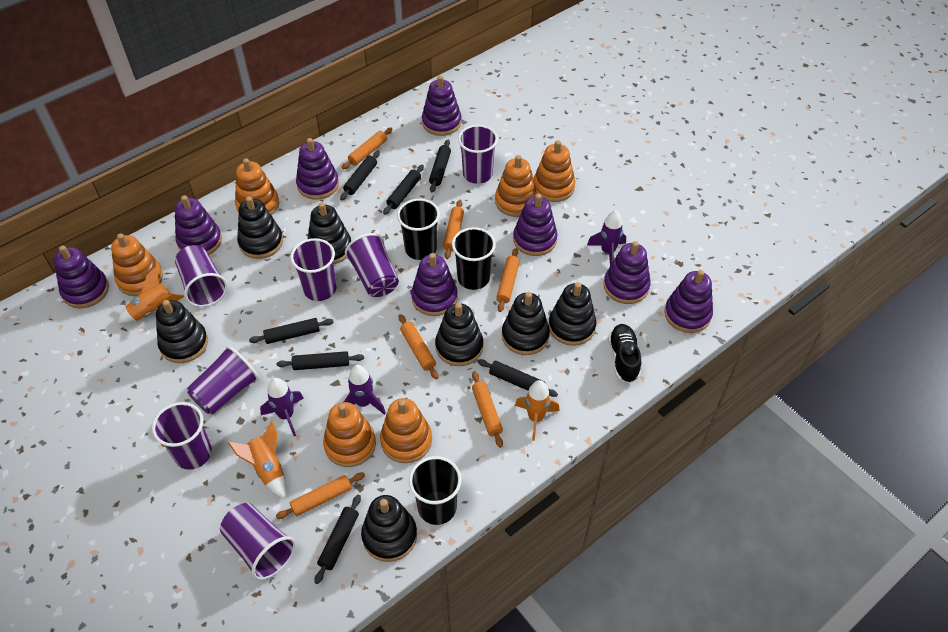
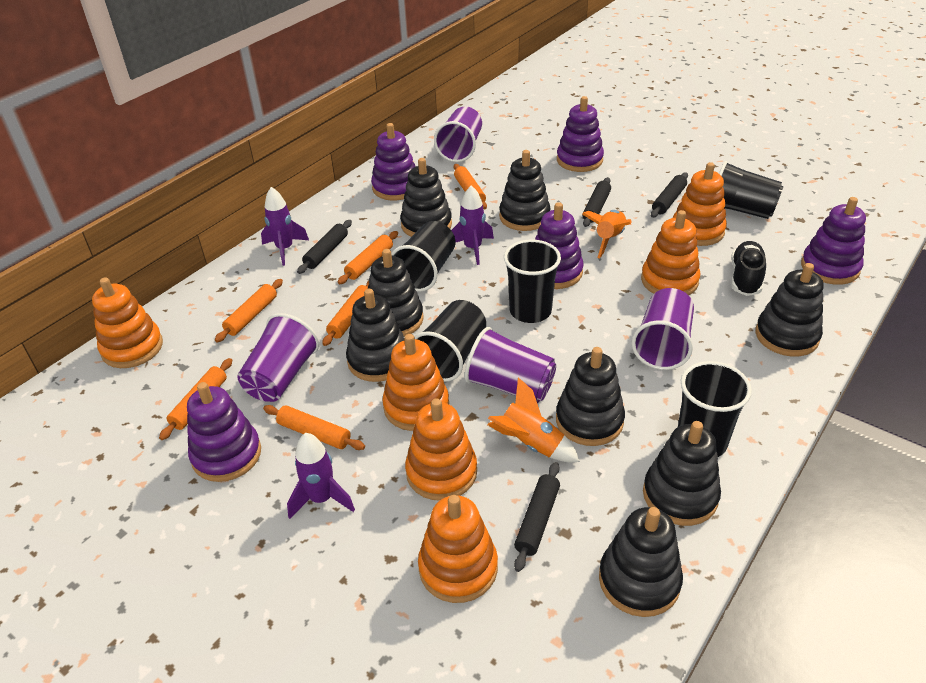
black cup: [397,199,440,260] [409,456,462,525] [452,227,496,290] = 3 -> [391,221,455,292] [414,300,486,382] [504,240,561,323] [678,361,752,457] [719,161,784,219] = 5
black rolling pin: [249,318,334,344] [277,351,364,370] [315,495,361,584] [340,151,380,200] [383,165,424,215] [429,139,451,192] [478,359,558,397] = 7 -> [297,220,352,274] [514,462,560,572] [583,177,611,227] [651,172,688,218] = 4
black stacking toy: [156,300,208,363] [237,196,283,259] [308,202,351,264] [361,495,417,562] [435,303,483,366] [502,292,550,355] [549,282,596,346] = 7 -> [346,288,404,382] [368,249,424,337] [400,158,452,237] [499,150,551,231] [556,347,625,446] [599,507,683,617] [643,421,721,526] [756,263,824,357] = 8
orange rocket: [117,266,184,324] [228,421,286,499] [515,380,560,441] = 3 -> [487,377,580,462] [582,210,632,258] = 2
purple cup: [152,402,212,470] [175,245,228,307] [187,346,259,415] [220,503,296,580] [290,238,336,301] [345,233,399,297] [458,125,498,184] = 7 -> [237,313,319,402] [434,106,482,162] [465,327,556,403] [632,288,694,370] = 4
purple stacking toy: [54,245,109,308] [175,195,222,255] [296,138,339,200] [411,253,458,316] [422,75,461,136] [513,194,557,256] [604,241,651,304] [664,270,713,333] = 8 -> [187,382,261,482] [371,123,416,201] [535,202,584,289] [557,96,604,172] [801,197,866,285] = 5

